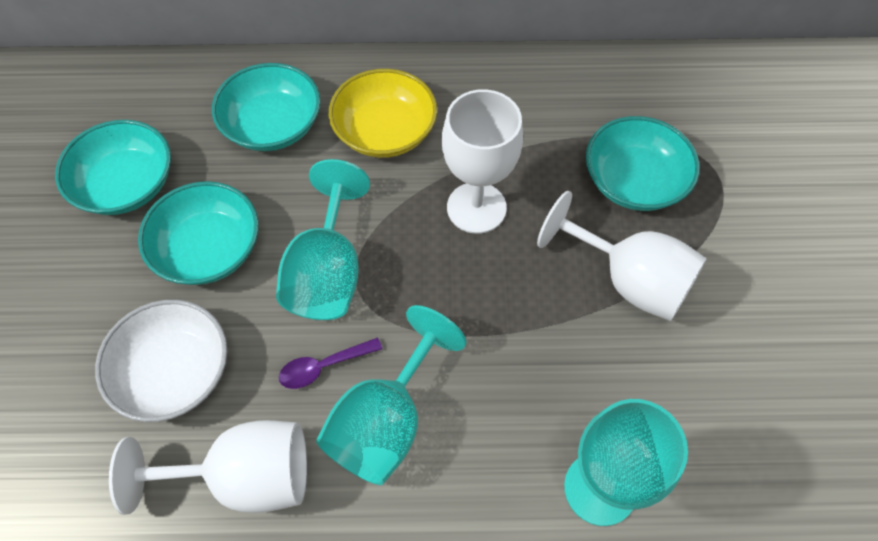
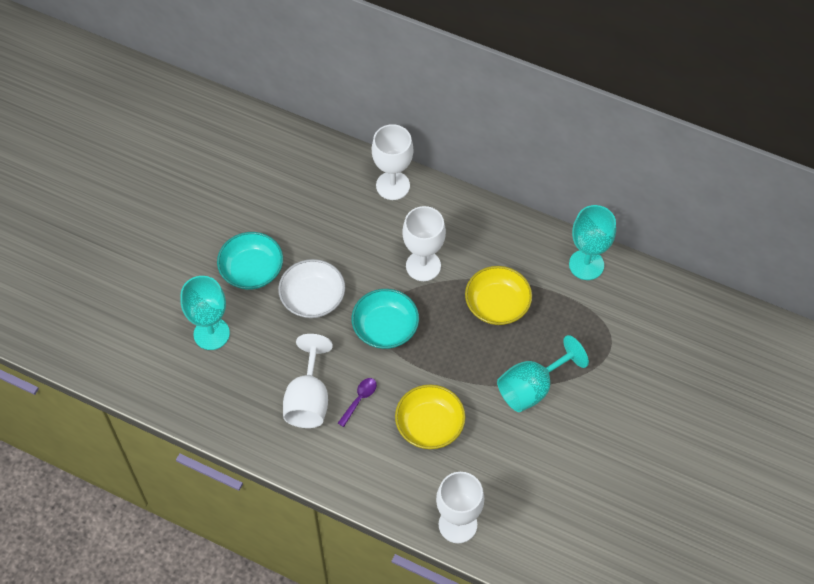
turquoise bowl: [55,120,171,215] [138,181,259,285] [212,63,320,151] [586,116,700,211] = 4 -> [217,232,283,290] [351,289,419,349] = 2
white goblet: [109,420,307,515] [442,89,523,234] [537,191,707,321] = 3 -> [283,334,333,428] [372,124,413,200] [402,206,446,281] [436,472,484,543] = 4
yellow bowl: [329,69,437,158] = 1 -> [395,385,466,449] [465,266,532,325] = 2

